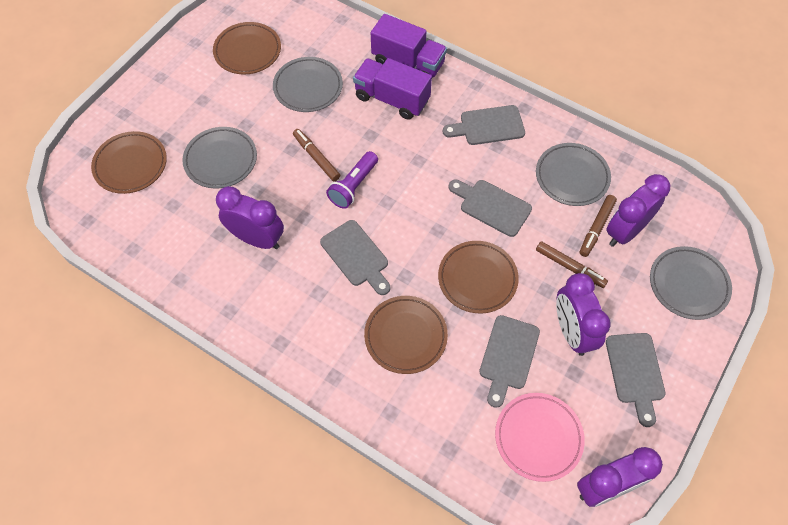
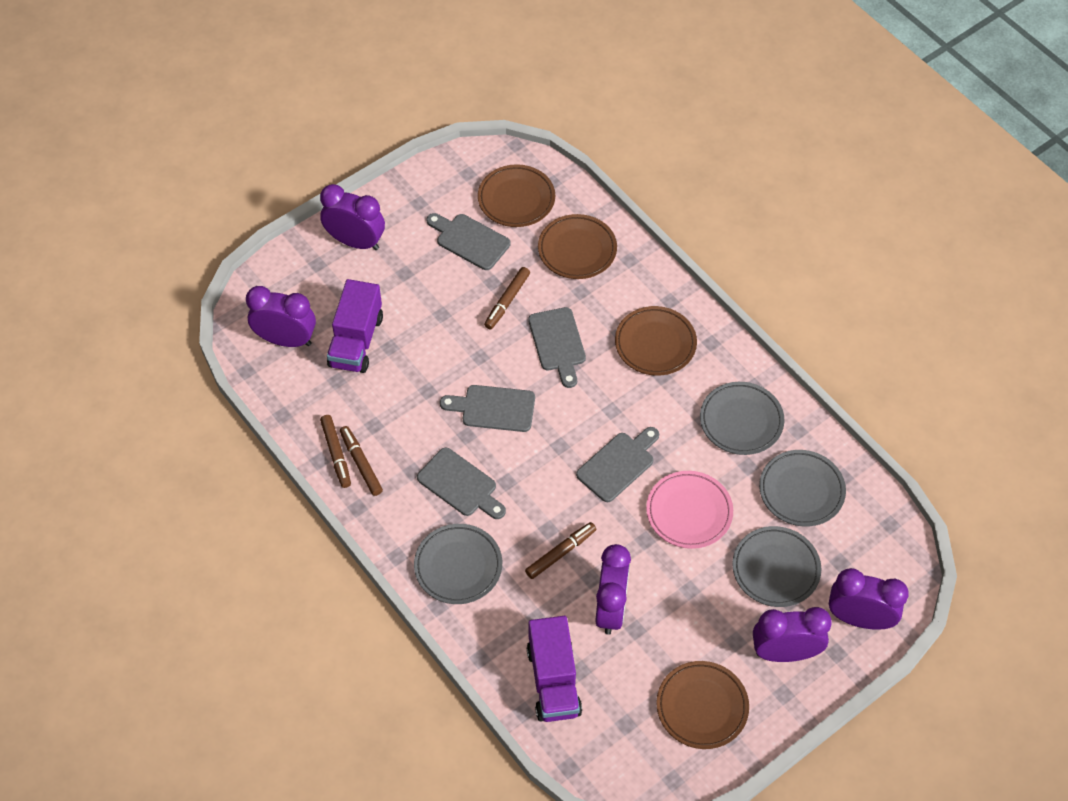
brown marker: [293,129,340,181] [536,241,608,288] [580,195,617,257] = 3 -> [320,415,351,488] [340,426,383,496] [484,267,530,329] [525,522,596,579] = 4
purple clock: [216,186,284,249] [556,273,610,356] [577,447,663,507] [606,174,670,247] = 4 -> [246,286,316,347] [320,184,385,250] [595,544,631,635] [753,607,832,662] [829,568,909,630] = 5
purple flashlight: [326,151,378,209] = 1 -> none = 0

